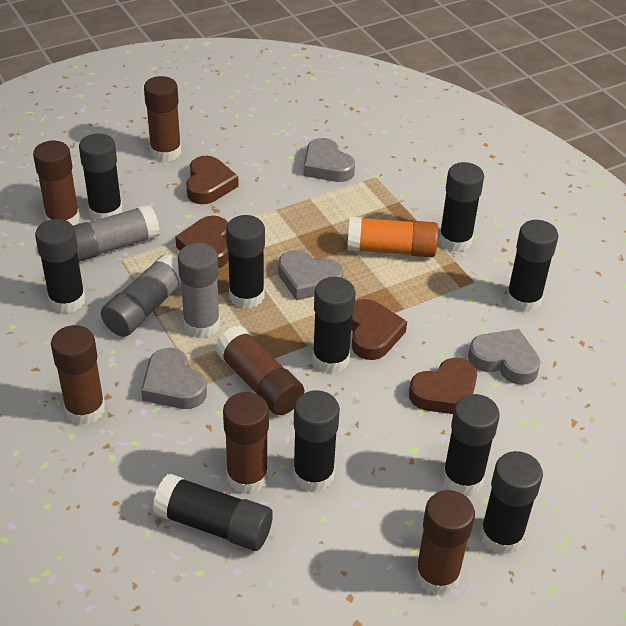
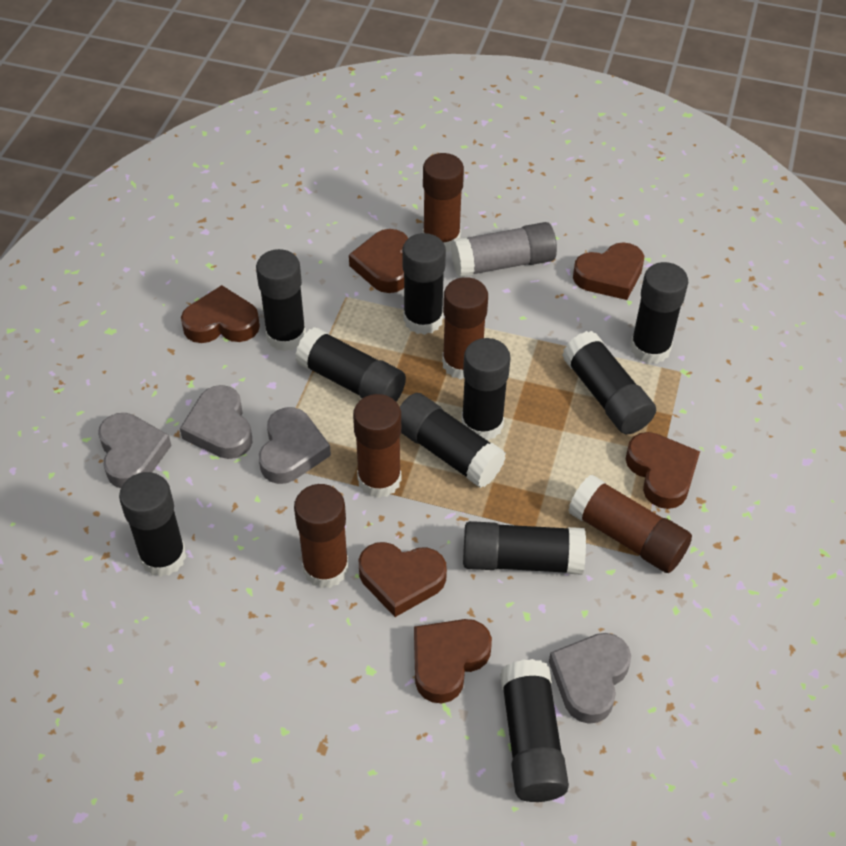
brown glue stick: [33,141,80,226] [51,325,105,425] [144,76,181,162] [215,325,304,415] [223,392,269,494] [415,490,475,595] = 6 -> [294,484,349,588] [353,394,401,498] [423,153,464,252] [442,277,488,379] [568,475,692,573] = 5
brown heart: [175,216,229,268] [186,156,239,204] [351,299,407,360] [409,358,477,414] = 4 -> [181,285,260,343] [349,229,408,293] [359,542,447,617] [414,619,492,703] [573,242,644,300] [626,432,700,509] = 6
grey glue stick: [73,204,160,262] [101,254,181,337] [178,243,220,338] = 3 -> [451,222,557,278] = 1
orange glue stick: [347,217,438,257] = 1 -> none = 0

